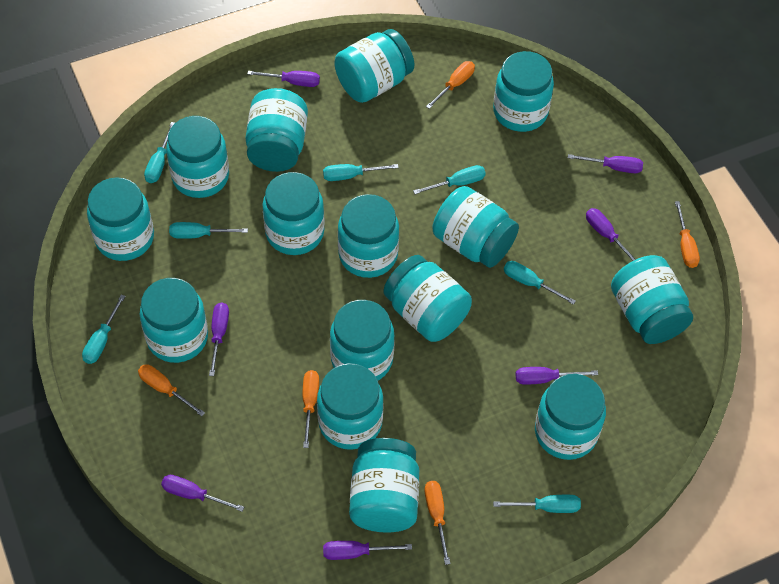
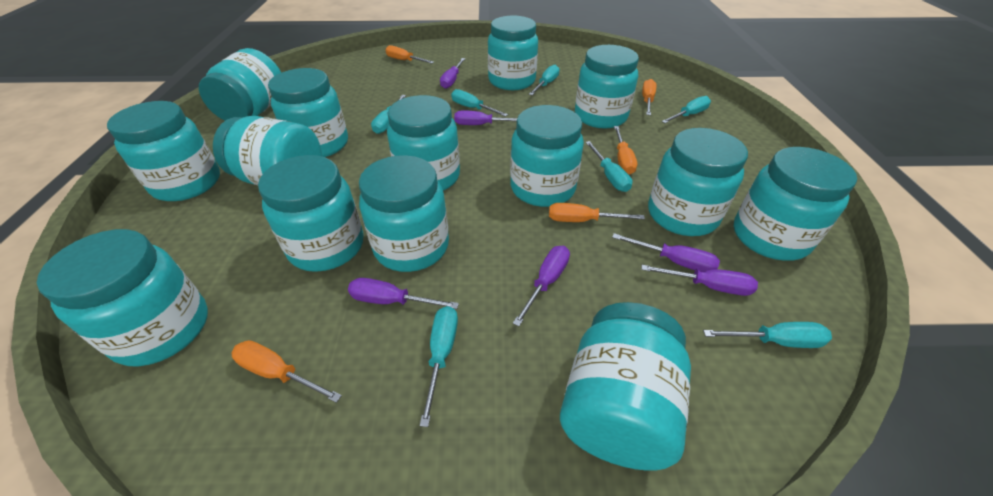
purple screwdriver: [161,475,244,512] [209,303,229,376] [247,71,320,87] [323,541,412,560] [516,367,598,385] [568,154,643,173] [586,208,636,261] = 7 -> [348,278,459,309] [440,58,465,89] [454,110,517,125] [513,246,570,327] [612,233,720,272] [641,265,758,296] = 6
turquoise jar: [87,177,154,261] [140,278,208,363] [166,116,229,198] [245,88,308,172] [262,172,325,255] [317,364,384,450] [330,300,395,380] [334,29,414,103] [338,194,399,278] [349,438,419,533] [384,255,472,342] [432,186,519,268] [493,51,554,132] [535,374,606,460] [611,255,693,344] = 15 -> [37,229,208,367] [107,101,220,201] [199,48,281,121] [213,116,322,185] [258,155,364,272] [268,68,348,157] [359,155,449,272] [387,95,460,191] [488,16,538,90] [510,105,584,207] [560,302,691,471] [575,45,639,128] [648,128,748,236] [733,147,857,261] = 14

